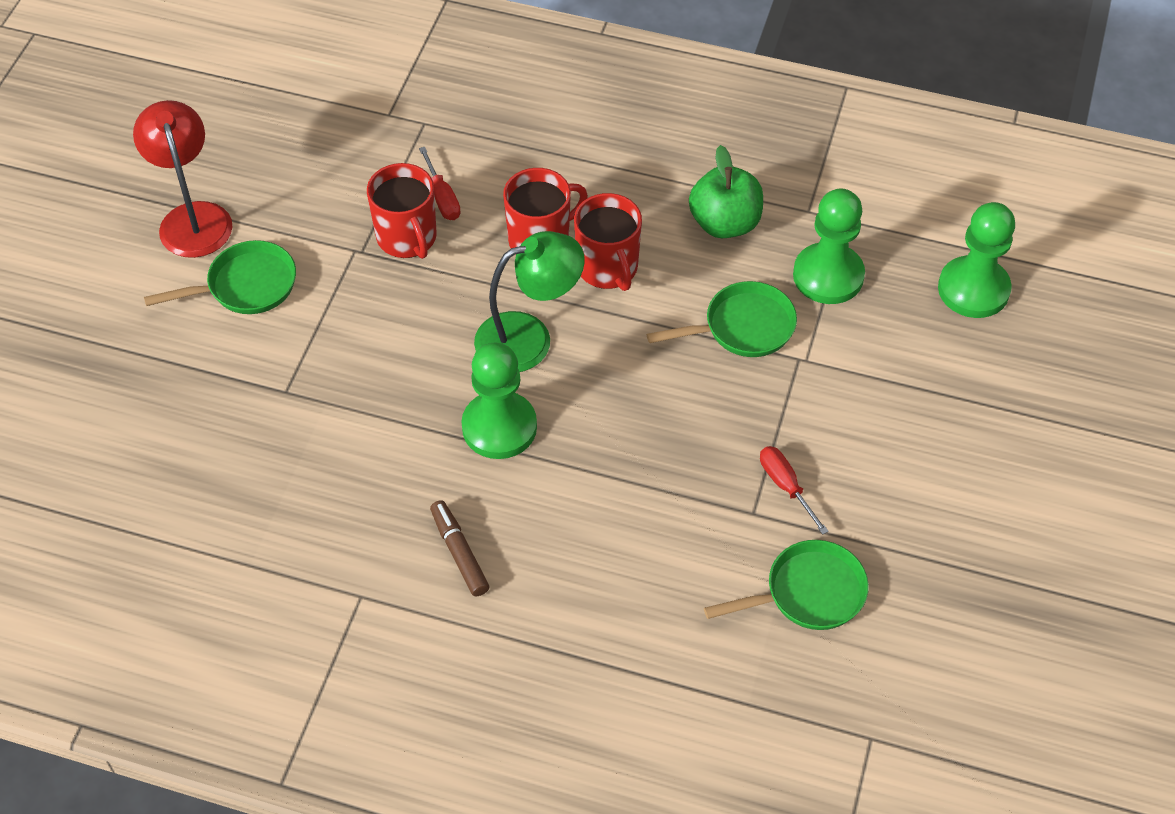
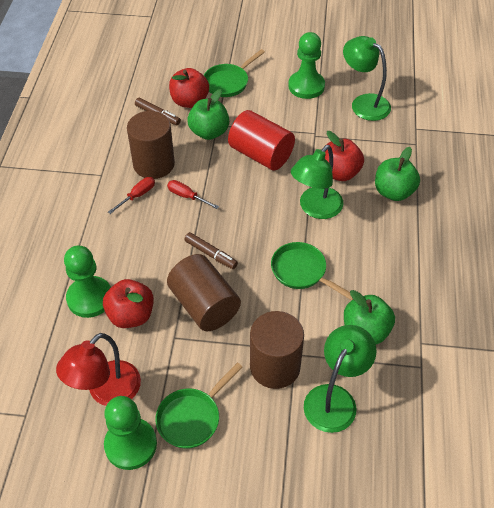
brown cylinder: none = 0 -> [127,111,175,179] [167,254,241,331] [250,311,304,389] = 3
brown marker: [430,500,489,596] = 1 -> [135,98,181,125] [184,232,238,269] = 2
green apple: [689,145,763,238] = 1 -> [187,89,229,140] [344,290,395,344] [375,147,420,201] = 3
green lamp: [474,231,585,372] = 1 -> [291,145,344,219] [304,325,377,433] [343,36,391,121] = 3
red apple: none = 0 -> [103,279,154,328] [169,68,209,108] [325,131,364,181] = 3
red cylinder: none = 0 -> [228,110,295,170] = 1
red mug: [367,163,437,259] [503,168,588,248] [574,193,642,291] = 3 -> none = 0

